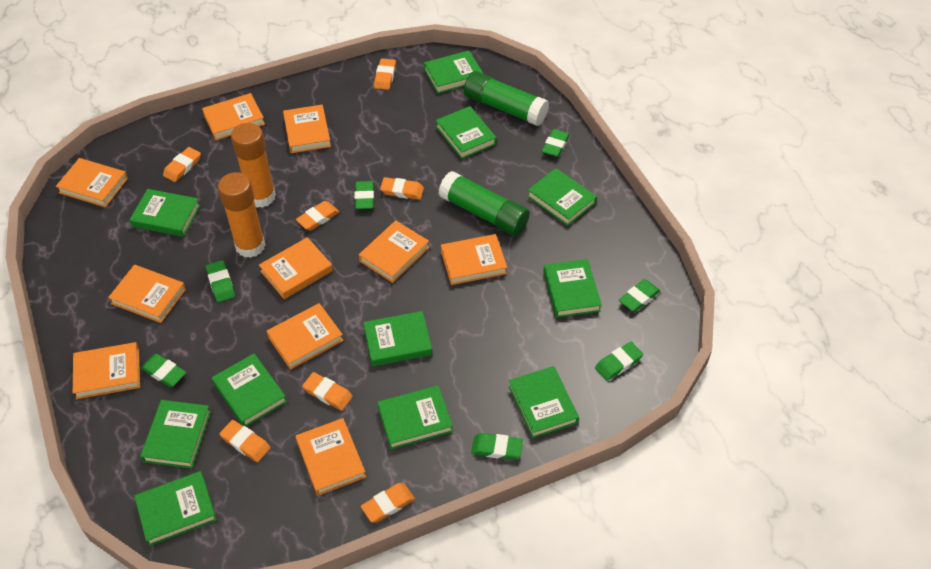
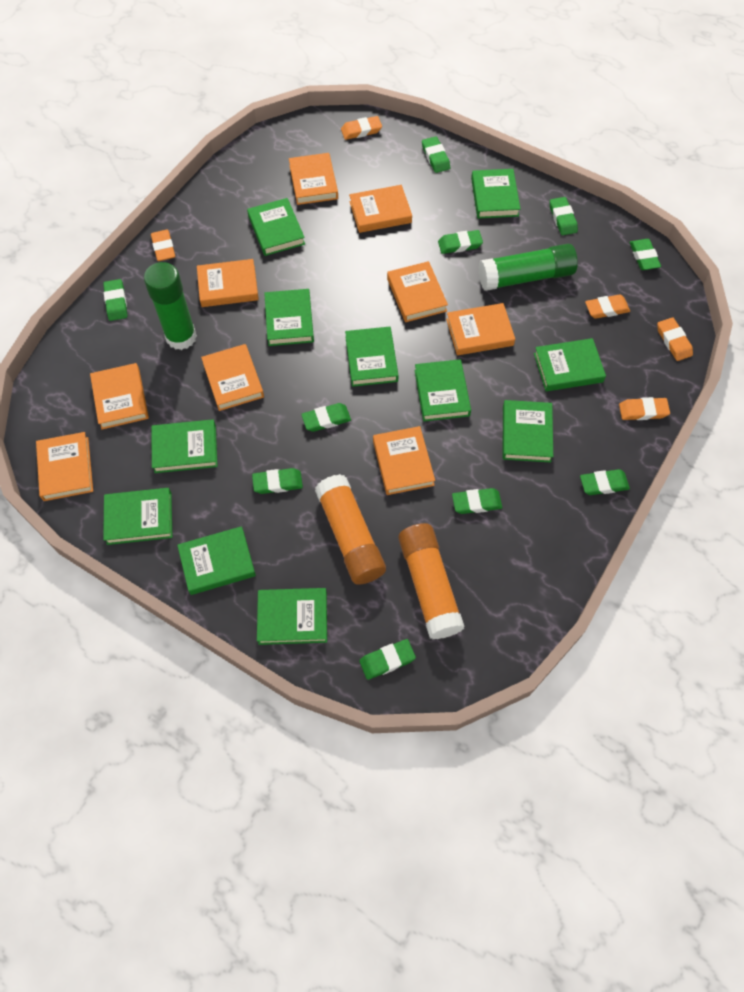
green eraser: [141,354,186,387] [206,260,235,302] [354,181,374,209] [471,433,523,460] [542,129,570,157] [595,342,643,381] [619,279,660,312] = 7 -> [103,279,127,321] [252,468,303,494] [301,403,351,432] [359,639,416,680] [422,136,450,173] [438,230,483,254] [452,488,502,514] [550,197,578,235] [580,469,630,495] [630,239,661,270] = 10
orange book: [56,158,128,207] [73,342,140,399] [108,265,186,323] [202,93,265,140] [259,237,333,299] [266,303,344,370] [283,105,331,153] [295,418,366,496] [359,220,429,283] [441,234,507,285] = 10 -> [36,432,93,501] [90,363,149,429] [197,259,259,307] [201,344,264,411] [289,153,338,205] [349,185,412,233] [373,426,435,495] [387,261,448,322] [446,303,515,355] = 9
orange eraser: [163,147,201,182] [220,420,271,462] [296,201,339,230] [302,372,353,411] [361,483,415,522] [374,58,396,90] [380,177,424,200] = 7 -> [151,230,175,261] [341,116,382,140] [585,294,630,319] [619,397,670,420] [657,317,693,361] = 5

